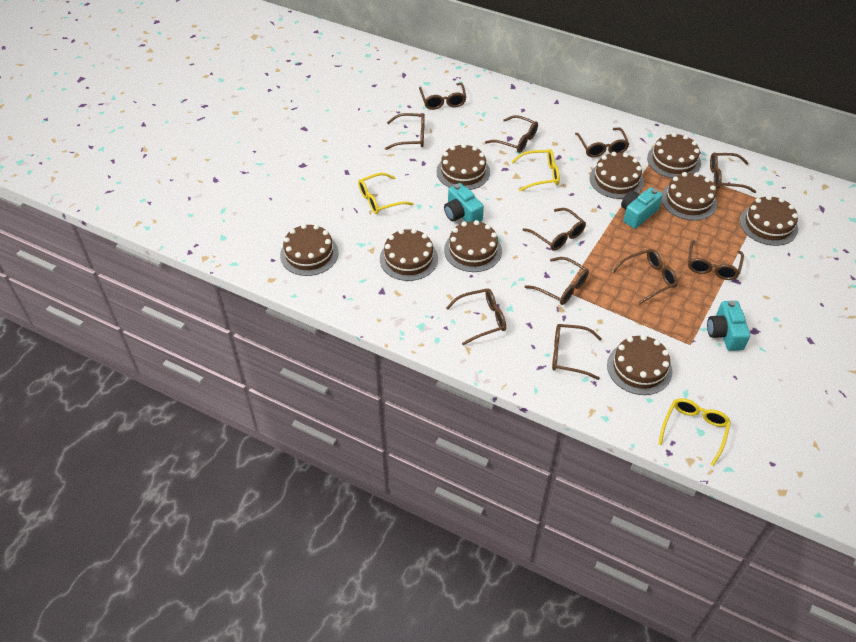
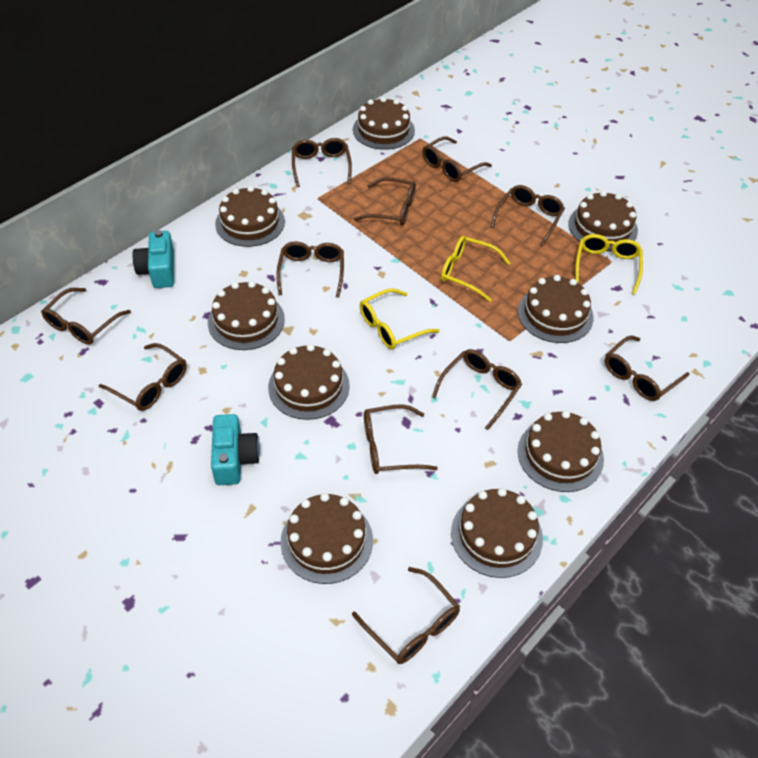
turquoise camera: [444,183,484,222] [621,187,663,229] [707,300,750,351] = 3 -> [132,230,174,288] [211,414,260,485] = 2

